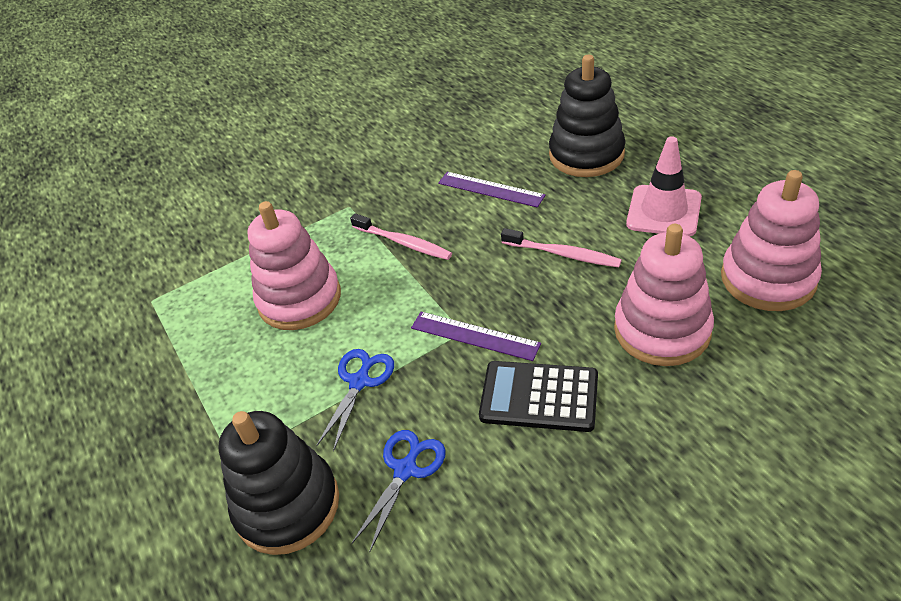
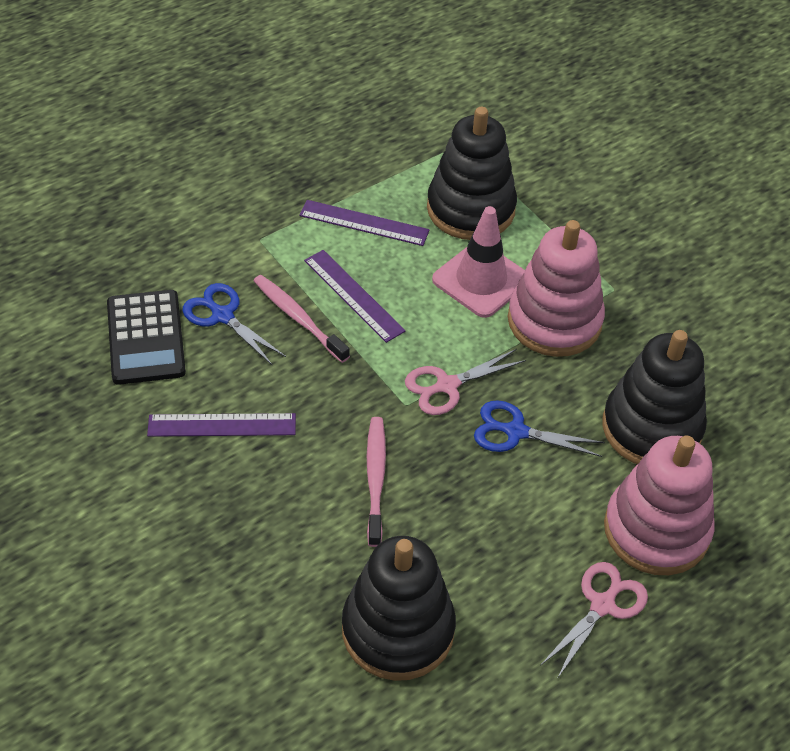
black stacking toy: [219,411,339,555] [549,55,625,177] = 2 -> [342,536,456,681] [427,107,517,240] [602,330,707,464] = 3
pink scissors: none = 0 -> [405,349,526,415] [540,562,648,679] = 2
pink stacking toy: [247,201,341,330] [614,224,714,366] [721,170,822,311] = 3 -> [508,220,605,357] [604,435,714,575] = 2
purple ruler: [411,312,541,361] [438,172,546,208] = 2 -> [147,413,296,437] [299,200,430,246] [304,250,405,343] = 3

